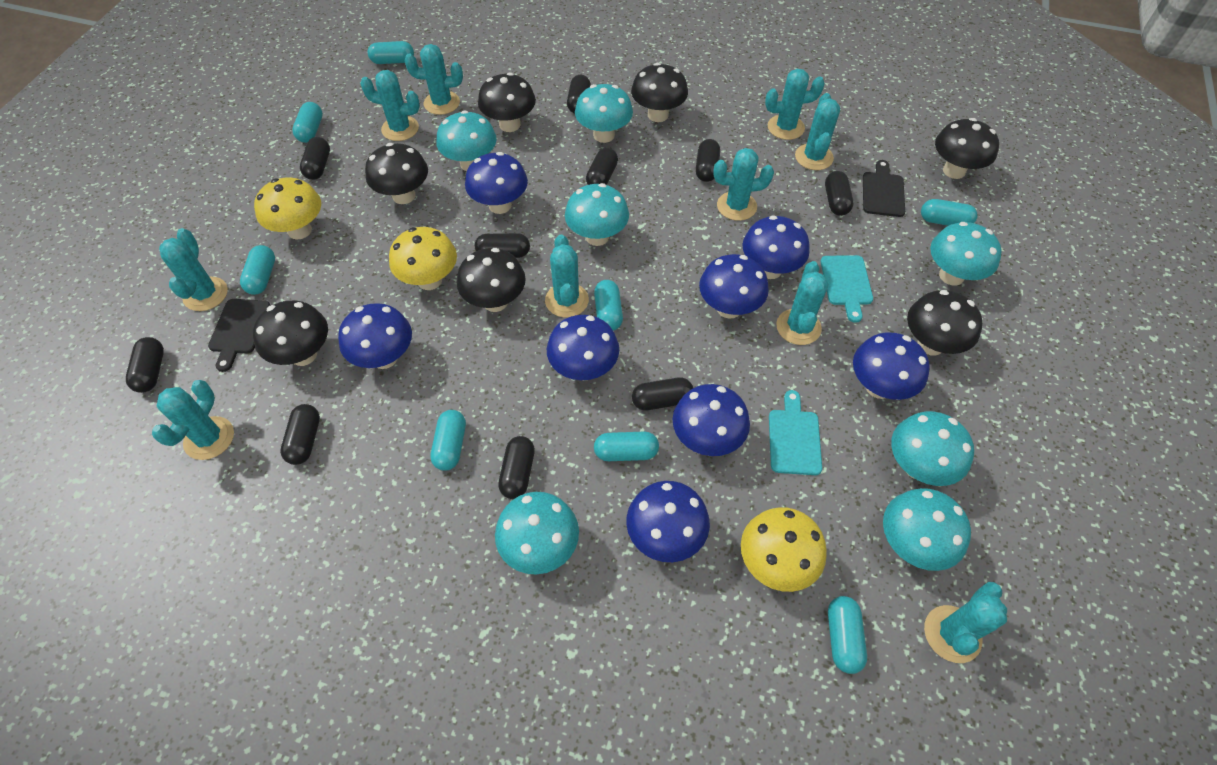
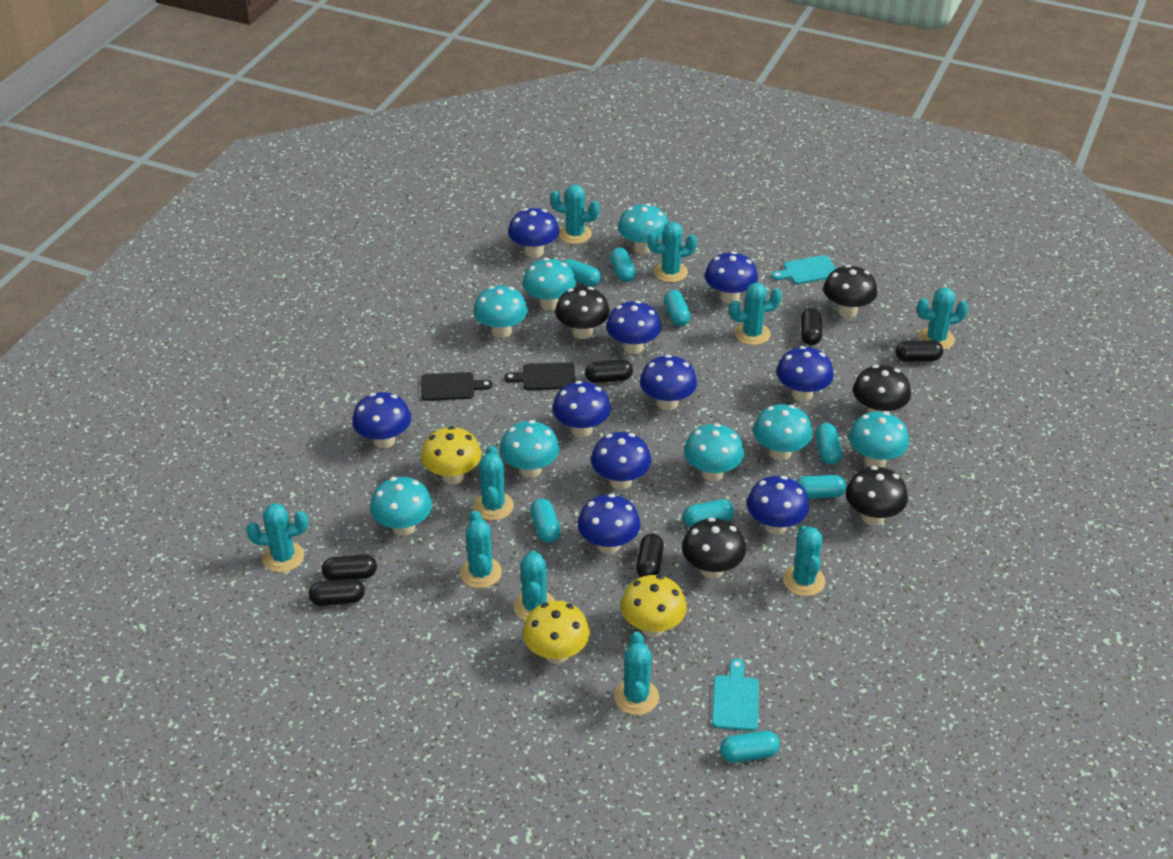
black capsule: [126,337,164,393] [280,404,320,465] [300,137,330,180] [475,233,530,258] [498,436,535,499] [567,75,591,114] [586,148,618,185] [632,377,693,410] [696,139,720,182] [825,171,854,216] = 10 -> [309,578,365,606] [322,554,377,581] [585,359,633,383] [636,534,664,577] [801,308,822,345] [895,340,943,362] = 6
black mushroom: [253,301,328,366] [365,143,428,204] [457,248,526,312] [478,72,536,132] [631,63,688,122] [907,290,983,355] [935,118,999,179] = 7 -> [555,287,610,339] [682,518,746,579] [823,265,877,318] [846,466,908,525] [853,365,911,413] = 5
blue mushroom: [338,303,412,369] [465,152,528,214] [547,315,619,381] [626,481,710,562] [673,384,750,456] [699,254,769,319] [743,215,810,279] [853,332,930,400] = 8 -> [352,392,411,448] [508,208,559,258] [553,381,611,437] [578,494,641,554] [591,432,651,489] [606,301,661,354] [640,355,697,410] [705,251,758,304] [747,476,809,535] [776,346,834,401] = 10
turquoise mushroom: [436,110,497,171] [495,492,579,574] [565,183,629,246] [575,84,633,143] [883,488,971,571] [891,411,974,486] [930,222,1002,285] = 7 -> [370,477,432,536] [473,286,528,338] [500,420,560,478] [523,258,576,310] [618,203,668,254] [684,423,744,481] [753,404,813,461] [849,412,909,467] = 8

